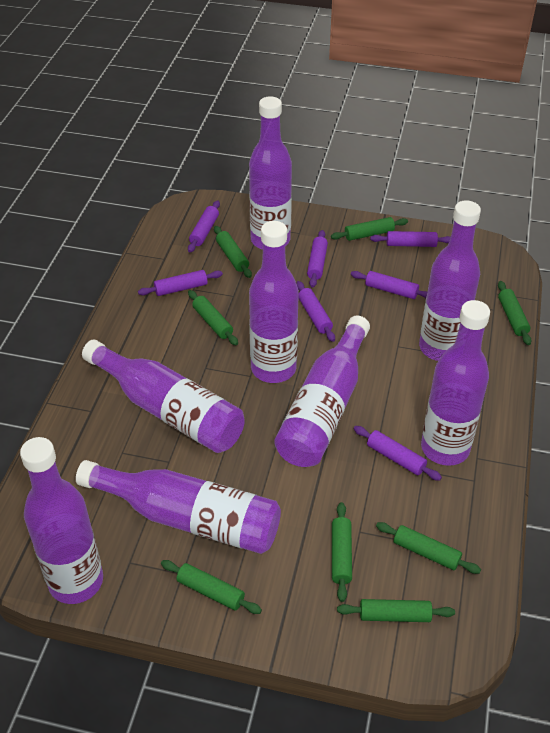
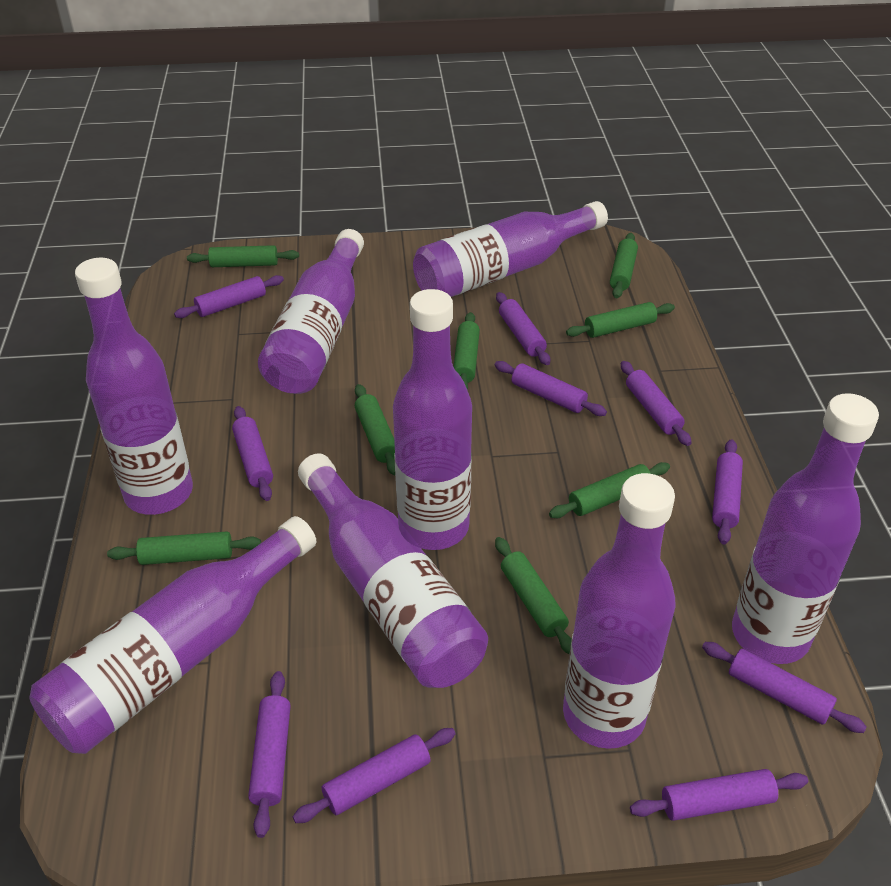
purple rolling pin: [138,270,223,296] [188,200,220,253] [296,281,335,342] [307,230,328,288] [351,271,428,299] [354,426,442,481] [370,231,451,247] = 7 -> [174,275,284,318] [232,406,273,501] [248,671,291,838] [292,728,456,823] [494,361,607,416] [496,292,550,365] [621,361,692,446] [630,769,808,821] [702,642,867,733] [712,439,743,545] = 10

